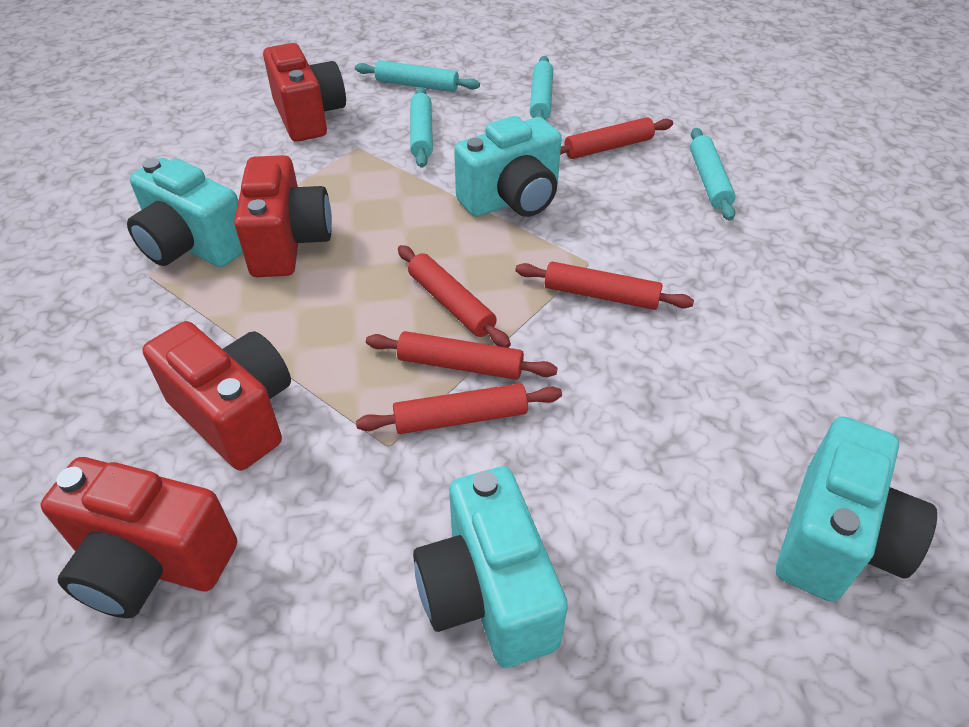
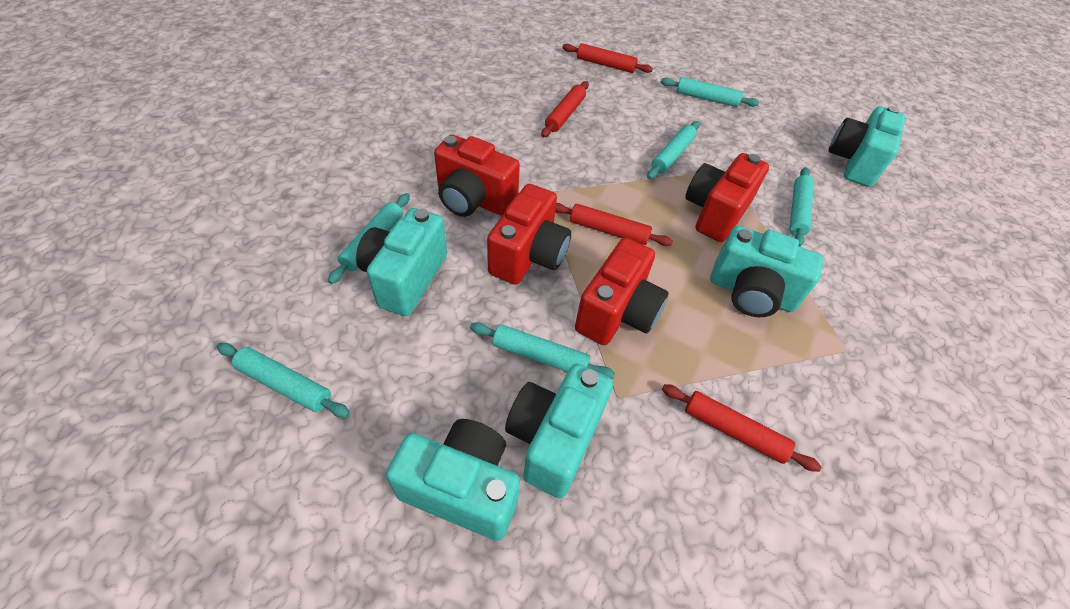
red rolling pin: [356,383,562,434] [366,331,557,380] [398,245,511,348] [515,262,694,310] [560,117,673,159] = 5 -> [541,81,589,137] [555,203,673,246] [562,43,653,73] [662,384,821,472] = 4
turquoise camera: [127,158,243,267] [413,467,568,668] [454,116,562,217] [776,416,937,602] = 4 -> [356,208,447,316] [386,419,520,541] [505,363,613,499] [710,226,824,317] [828,106,905,187] = 5
turquoise rolling pin: [355,60,480,92] [410,87,433,168] [530,56,553,120] [690,128,736,221] = 4 -> [217,343,350,418] [328,193,410,284] [470,322,615,379] [647,121,700,179] [661,77,759,107] [790,167,814,247] = 6

